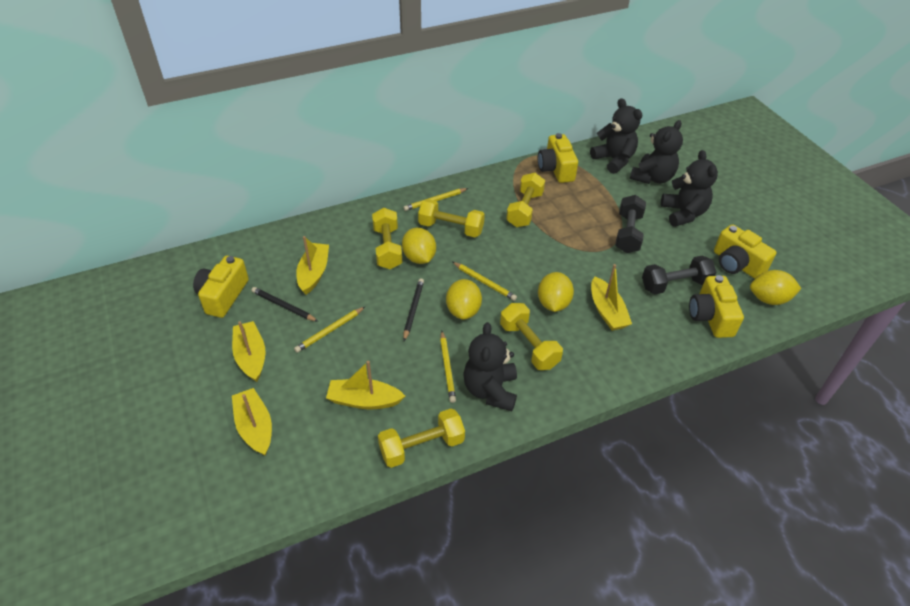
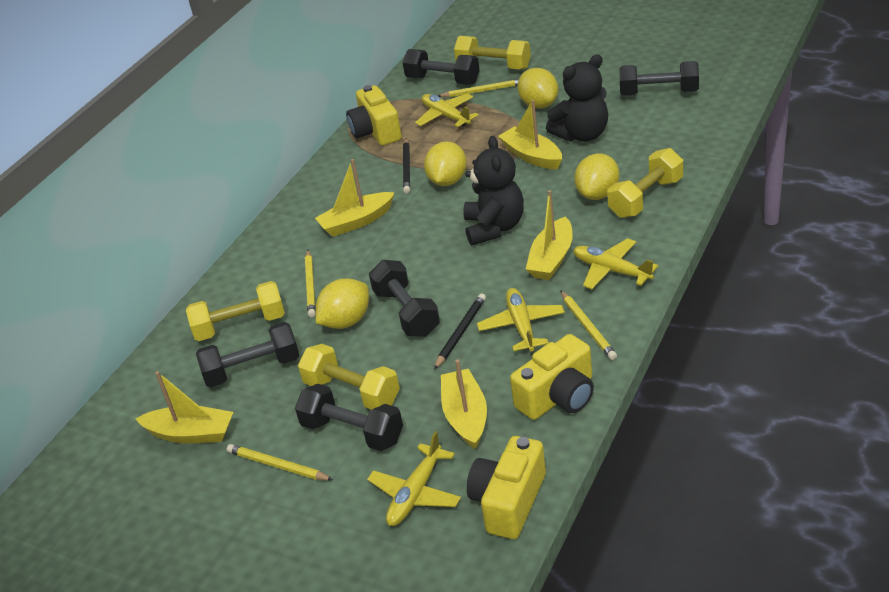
black dumbbell: [615,195,646,253] [642,256,716,294] = 2 -> [196,322,300,387] [295,384,403,451] [369,260,440,337] [403,49,480,85] [619,61,699,96] = 5
black teddy bear: [463,322,517,411] [590,98,642,174] [630,120,683,184] [661,150,718,227] = 4 -> [463,136,524,246] [546,54,608,141] = 2
yellow camera: [193,256,249,318] [538,133,578,183] [689,275,744,338] [714,224,777,279] = 4 -> [346,85,402,146] [467,436,546,539] [510,334,594,420] = 3
yellow dumbbell: [372,208,402,269] [378,409,465,468] [418,199,485,237] [500,303,563,370] [506,173,545,227] = 5 -> [186,281,285,341] [298,344,400,410] [454,36,531,69] [607,148,683,218] = 4
yellow plane: none = 0 -> [367,431,461,526] [415,93,479,127] [477,288,565,352] [574,238,659,289] = 4

